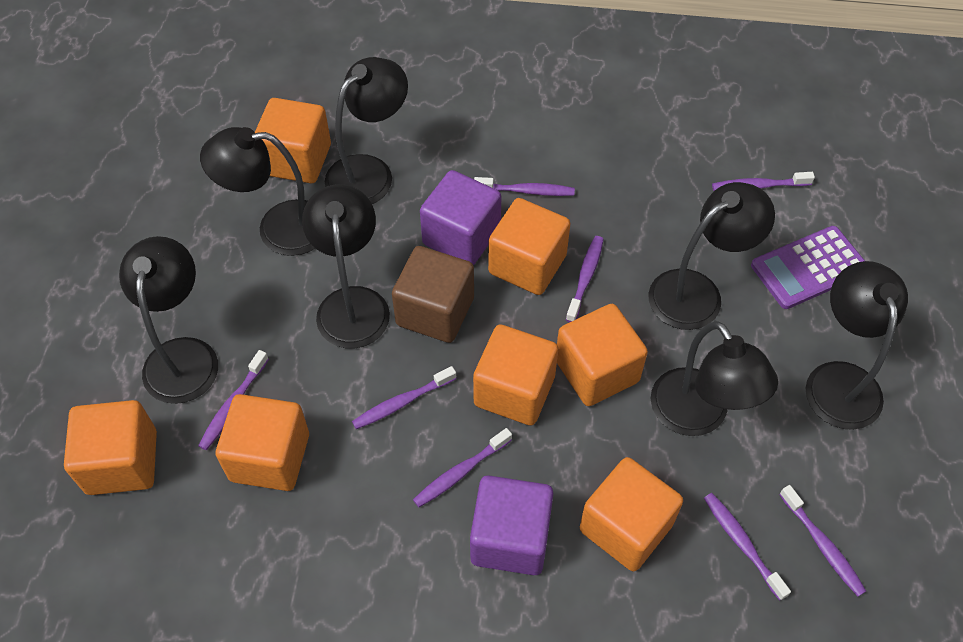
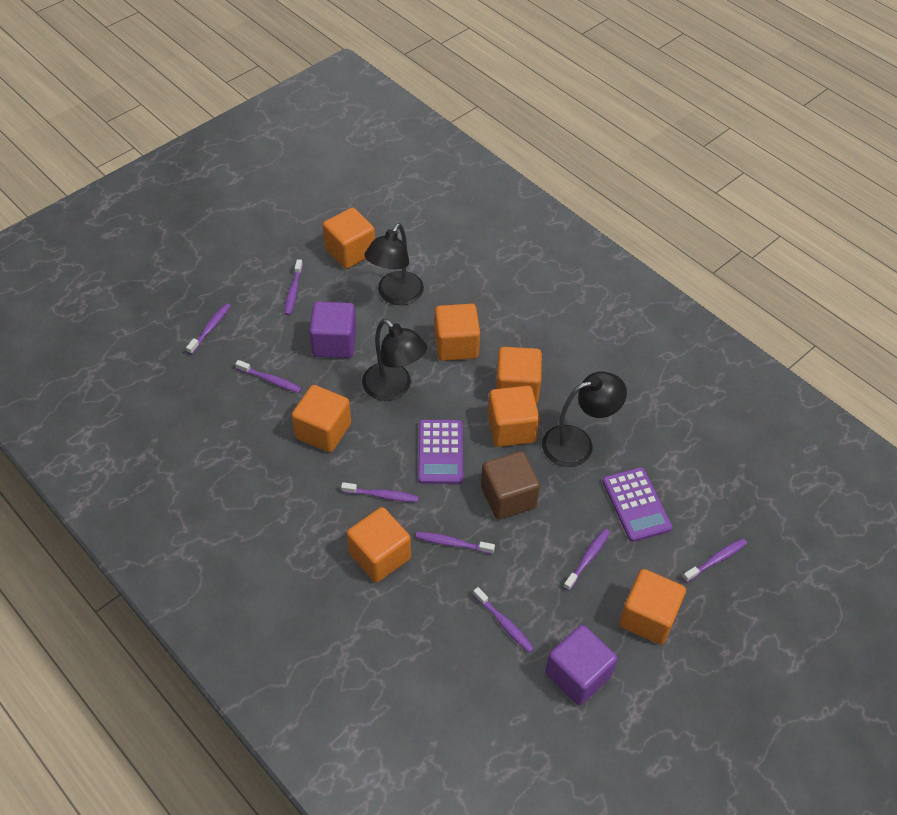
black lamp: [119,236,218,404] [200,127,315,256] [302,184,390,349] [325,57,408,204] [649,182,775,330] [651,321,778,436] [806,261,908,430] = 7 -> [362,319,427,401] [365,223,424,305] [542,371,627,467] = 3
purple calculator: [751,226,865,309] = 1 -> [418,420,463,484] [602,467,673,542] = 2

